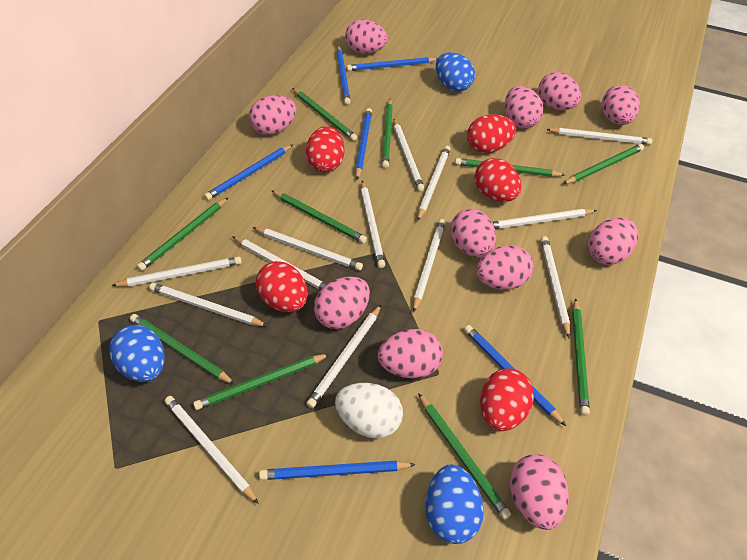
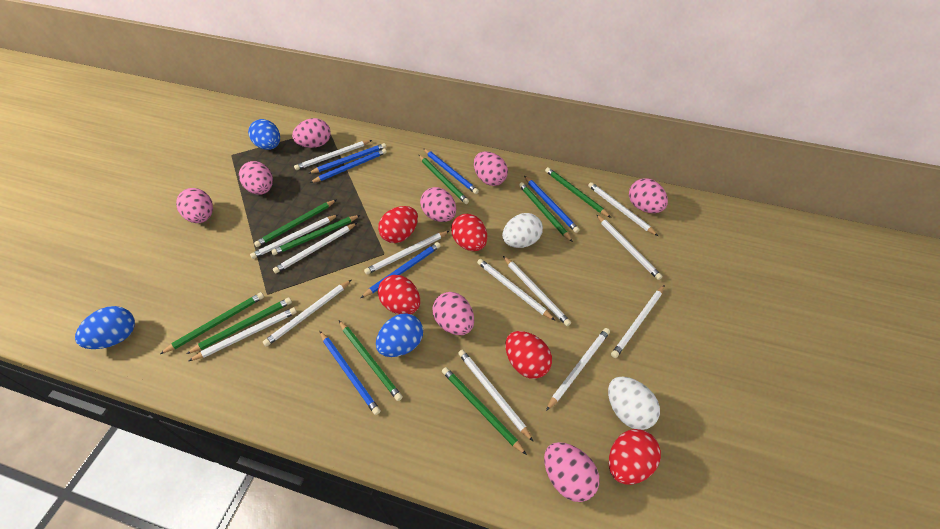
green pencil: [130,314,235,384] [137,198,228,271] [193,354,330,410] [271,190,367,243] [292,88,357,141] [382,99,393,168] [418,393,511,520] [455,158,565,177] [563,144,644,184] [572,298,590,415] = 10 -> [160,292,264,354] [186,298,292,354] [254,199,337,247] [271,215,360,255] [339,321,403,401] [419,155,469,204] [442,367,527,455] [519,182,573,242] [545,167,611,218] = 9
pink egg: [249,95,297,135] [314,277,370,329] [345,19,388,54] [378,329,443,378] [450,209,496,258] [476,245,534,290] [505,86,543,128] [510,454,569,530] [538,72,581,110] [588,217,638,265] [602,85,640,125] = 11 -> [176,188,213,223] [239,161,273,195] [292,118,331,148] [420,187,456,222] [432,292,474,335] [474,151,508,186] [544,442,599,502] [629,178,668,213] = 8
white egg: [335,383,403,439] = 1 -> [502,213,543,248] [608,377,660,430] = 2

